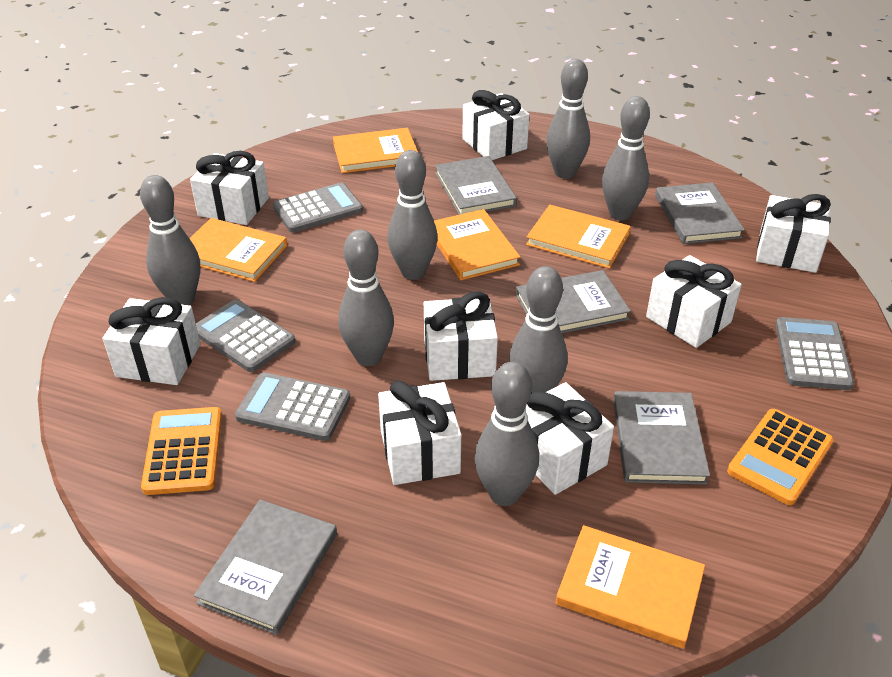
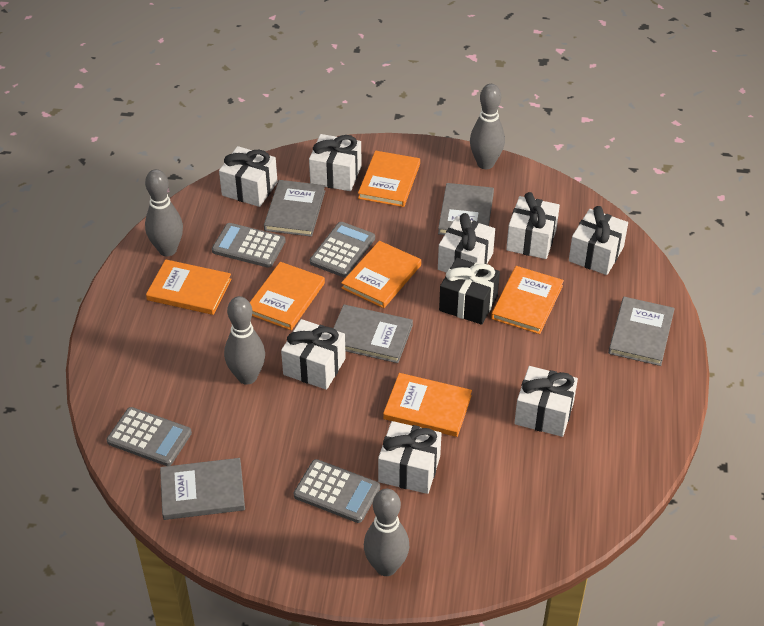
black gift: none = 0 -> [439,258,500,325] = 1
grey bowling pin: [140,175,200,305] [338,230,394,366] [387,150,438,280] [475,362,539,506] [509,266,567,392] [546,59,590,179] [602,96,650,220] = 7 -> [145,169,183,256] [224,296,265,385] [364,489,409,576] [470,84,505,169] = 4
orange book: [189,218,288,282] [333,128,418,173] [434,209,520,280] [526,205,631,269] [556,525,705,649] = 5 -> [146,259,232,315] [250,262,325,330] [341,241,421,308] [358,151,420,207] [383,373,472,437] [491,266,564,334] = 6
orange calculator: [141,407,222,495] [727,409,834,505] = 2 -> none = 0

